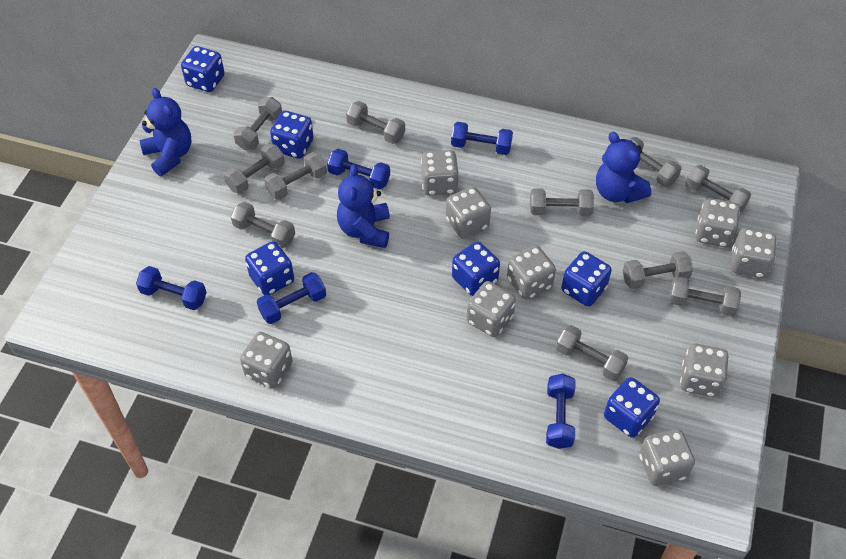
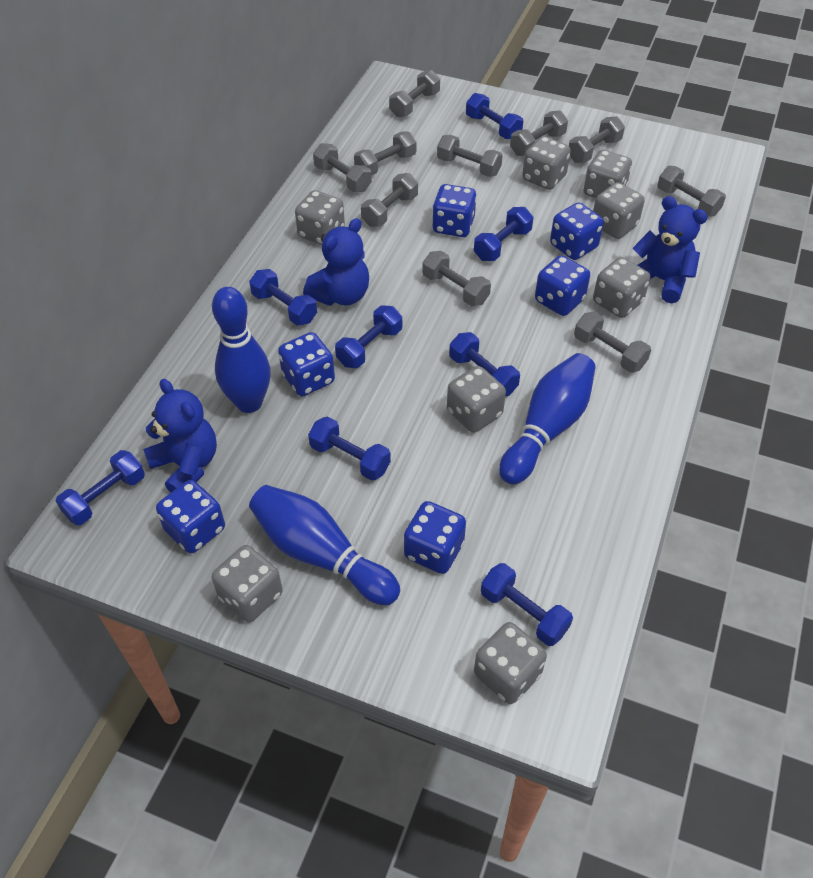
blue bowling pin: none = 0 -> [212,287,271,413] [249,485,400,605] [499,353,596,484] = 3
blue dumbbell: [136,266,207,310] [257,272,326,324] [327,149,390,190] [451,122,513,155] [546,374,576,449] = 5 -> [56,450,145,525] [249,269,317,326] [308,417,391,481] [335,305,402,368] [449,332,520,396] [466,93,523,140] [474,207,533,261] [481,563,573,646] = 8
grey dice: [240,332,293,388] [421,150,459,196] [446,187,491,239] [467,281,516,337] [507,246,556,300] [639,429,695,486] [680,343,729,397] [695,198,740,248] [731,228,777,278] = 9 -> [212,545,283,622] [295,190,345,245] [447,366,506,433] [474,622,547,704] [522,136,571,190] [584,150,632,198] [593,182,645,239] [593,257,650,318] = 8
grey dumbbell: [224,144,285,194] [231,202,295,248] [234,97,282,150] [264,152,327,200] [346,101,405,144] [530,188,594,216] [556,325,628,381] [623,251,693,289] [627,137,681,187] [669,276,741,316] [685,165,751,213] = 11 -> [313,143,372,192] [354,131,416,176] [361,173,418,227] [389,70,440,117] [422,251,491,306] [437,135,503,177] [510,110,568,156] [569,116,625,163] [574,312,651,373] [657,166,726,216] = 10

